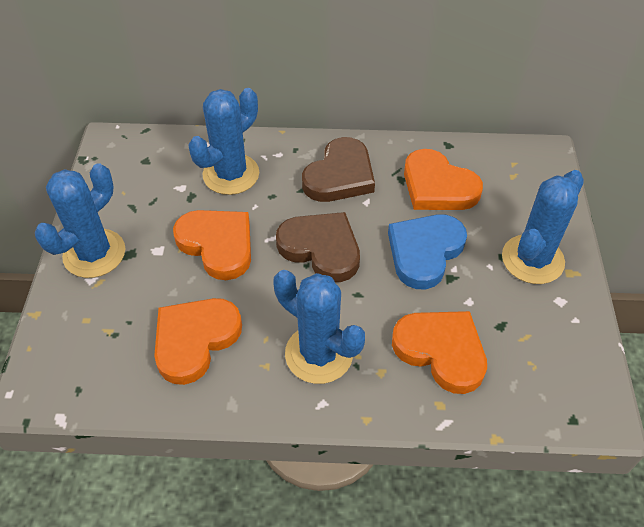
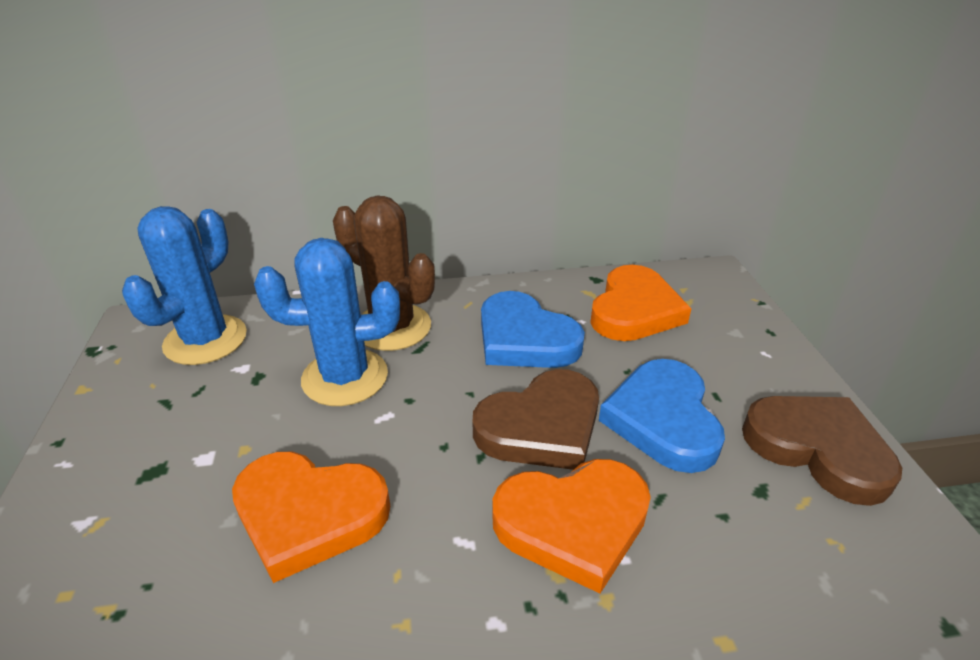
blue cactus: [35,163,125,278] [188,88,259,195] [273,270,365,384] [502,170,584,284] = 4 -> [122,206,247,365] [254,238,400,406] = 2
blue heart: [388,214,467,289] = 1 -> [481,291,585,368] [599,359,725,473] = 2
brown cactus: none = 0 -> [333,195,435,351] = 1
orange heart: [154,298,242,385] [173,210,251,280] [392,311,487,394] [404,149,483,210] = 4 -> [232,452,390,583] [492,459,651,593] [590,265,691,341] = 3

